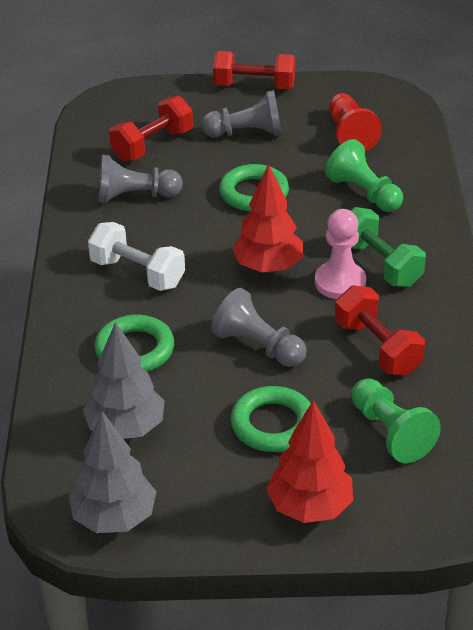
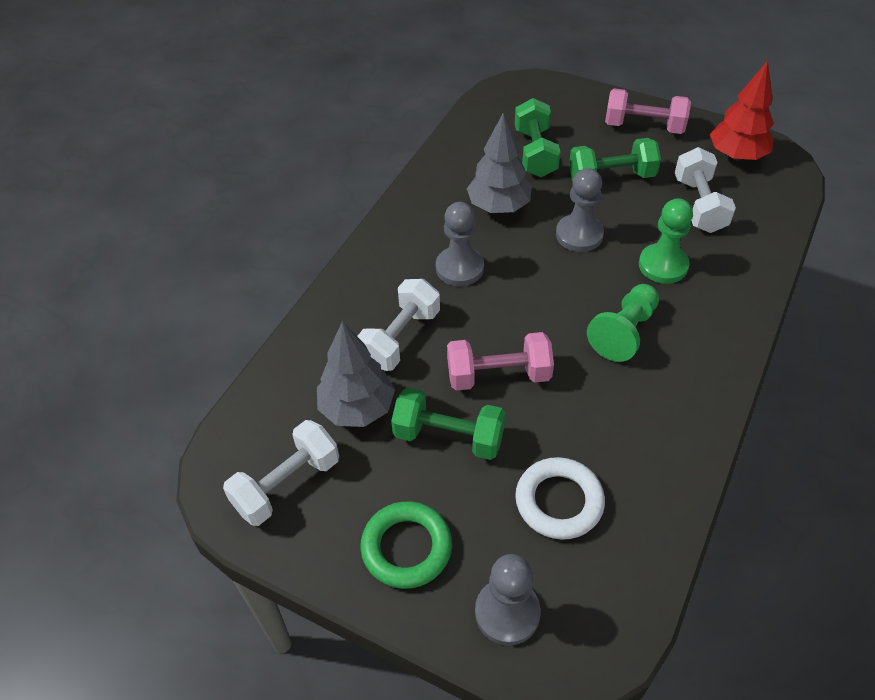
green dumbbell: [350,207,426,287] = 1 -> [391,387,506,460] [515,98,561,177] [569,138,661,181] = 3
green ring: [94,315,175,372] [219,164,289,211] [231,386,311,452] = 3 -> [360,501,452,589] = 1
pink dumbbell: none = 0 -> [447,332,554,391] [605,88,691,134] = 2
pink pawn: [315,209,366,299] = 1 -> none = 0
red dumbbell: [109,96,193,161] [213,51,295,89] [335,285,425,375] = 3 -> none = 0
red pawn: [329,93,382,152] = 1 -> none = 0
red tree: [232,164,303,273] [266,400,353,523] = 2 -> [710,60,774,161] = 1
white dumbbell: [88,222,185,291] = 1 -> [223,420,339,526] [357,279,440,371] [675,147,736,233] = 3
white ring: none = 0 -> [515,457,605,540] = 1

